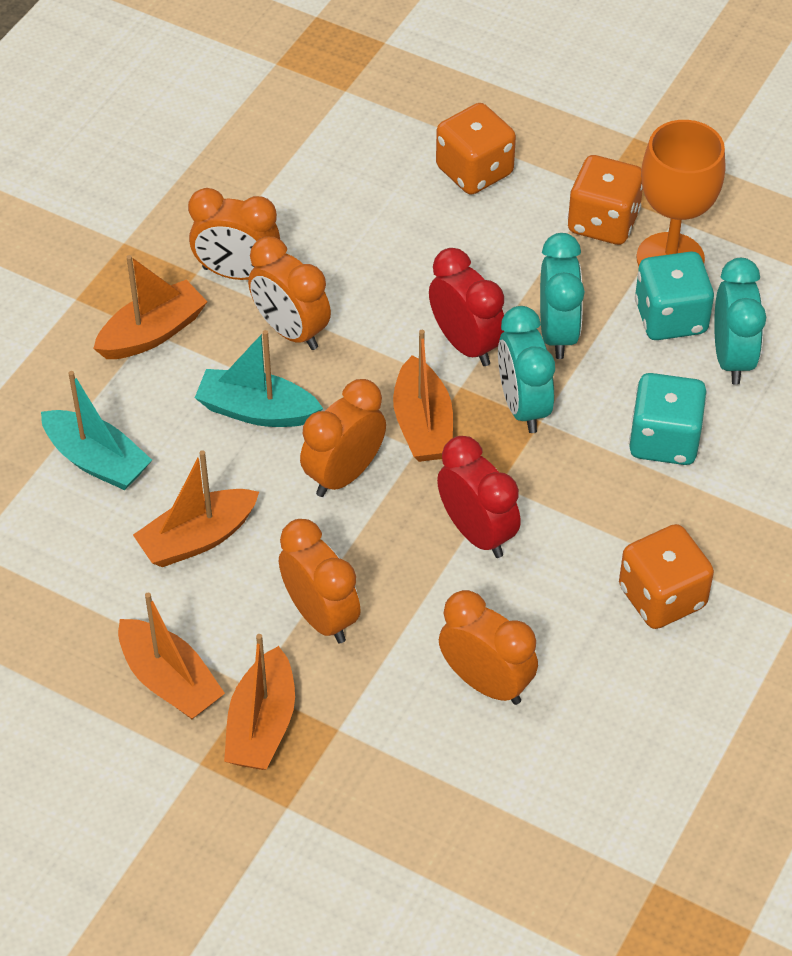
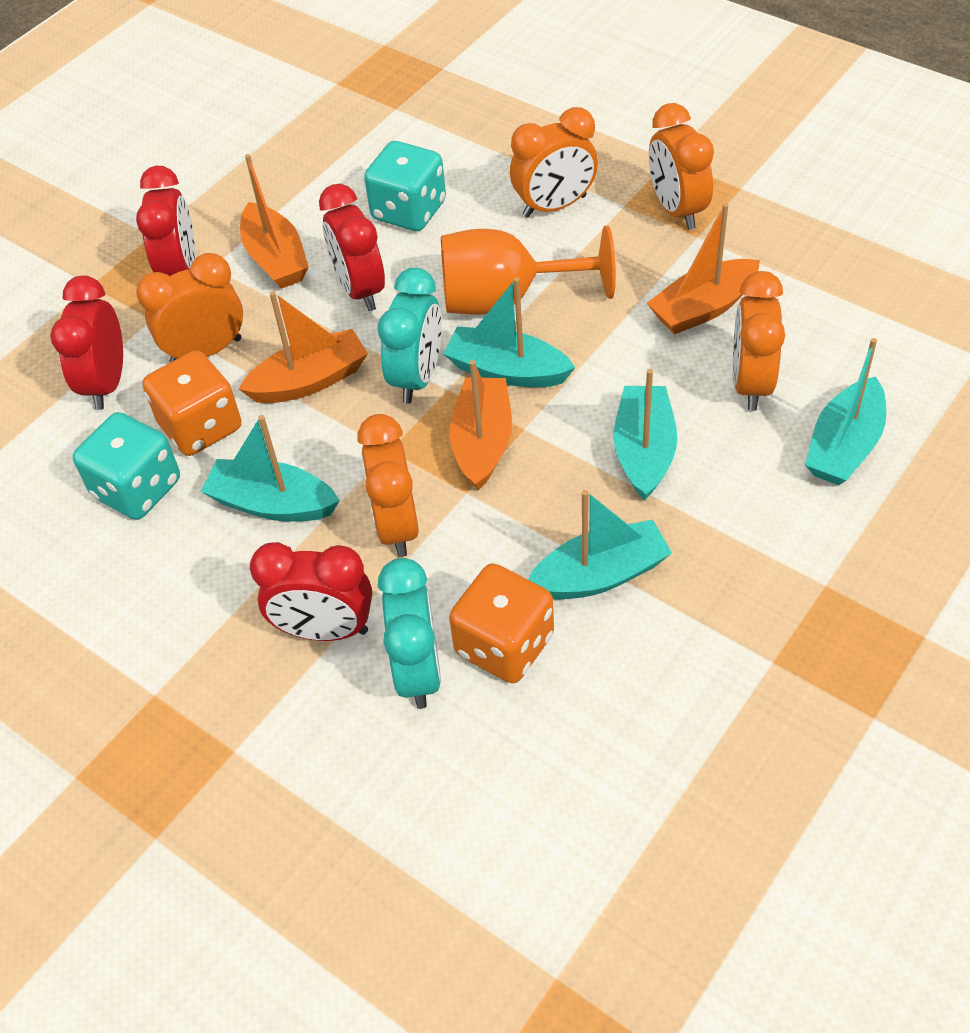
orange boat: [93,255,208,359] [118,593,225,719] [133,450,259,567] [224,634,295,770] [393,330,453,462] = 5 -> [239,291,368,403] [240,154,309,289] [449,360,512,490] [647,203,760,334] = 4
orange dice: [436,103,516,195] [568,155,643,245] [619,524,714,629] = 3 -> [143,350,241,456] [449,563,554,683] = 2
red clock: [429,248,505,366] [437,436,521,558] = 2 -> [50,276,123,410] [136,166,195,276] [250,542,372,641] [319,184,385,311] = 4
turquoise boat: [41,371,152,490] [195,330,323,427] = 2 -> [200,415,340,522] [444,277,576,387] [528,490,672,599] [613,369,677,501] [805,338,886,485] = 5
turquoise clock: [498,306,555,433] [540,233,585,359] [714,258,766,385] = 3 -> [378,268,442,404] [378,558,441,709] = 2

